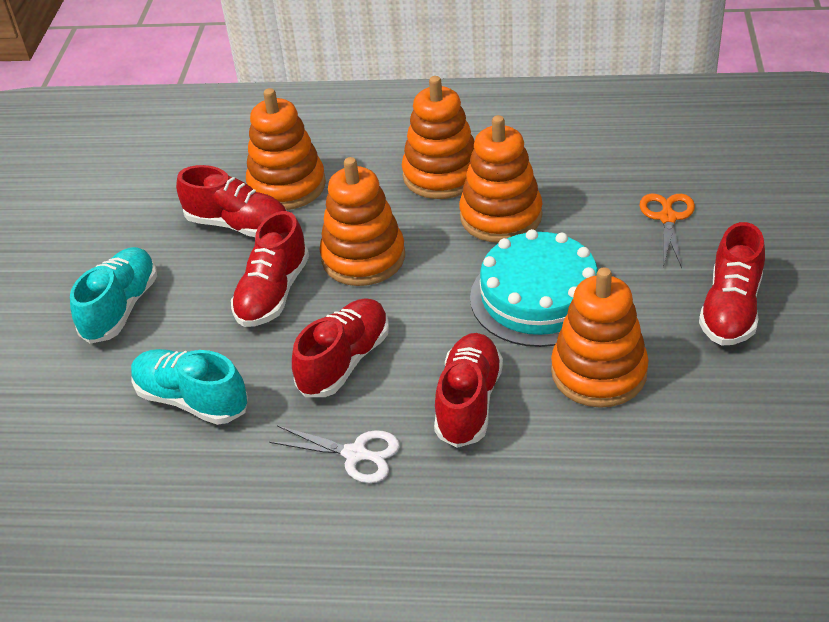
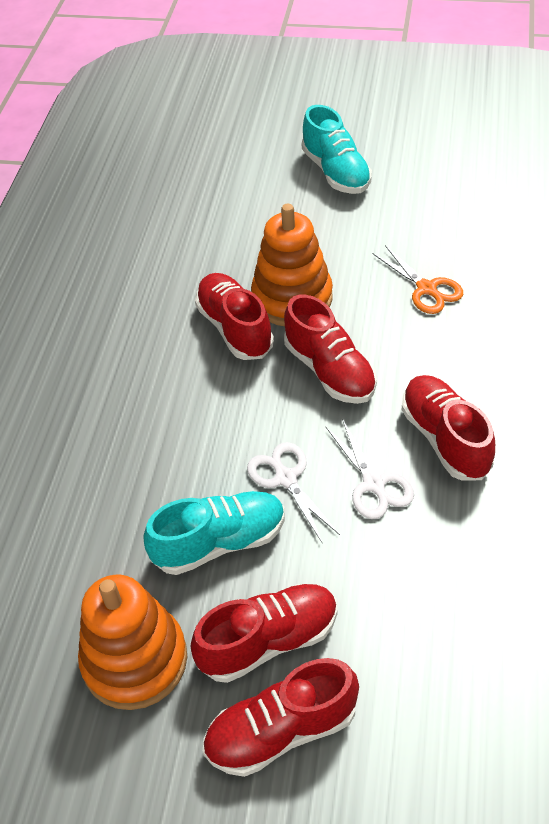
orange stacking toy: [246,88,326,210] [319,157,405,286] [402,76,474,199] [459,115,542,243] [551,267,649,408] = 5 -> [78,575,187,710] [251,204,333,326] = 2
turquoise cake: [470,229,598,347] = 1 -> none = 0
white scissors: [269,425,400,483] = 1 -> [247,442,340,542] [326,419,414,519] = 2

